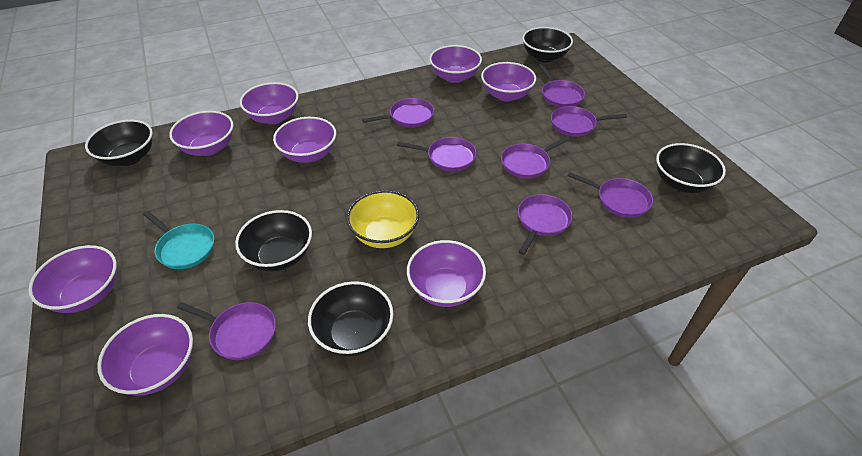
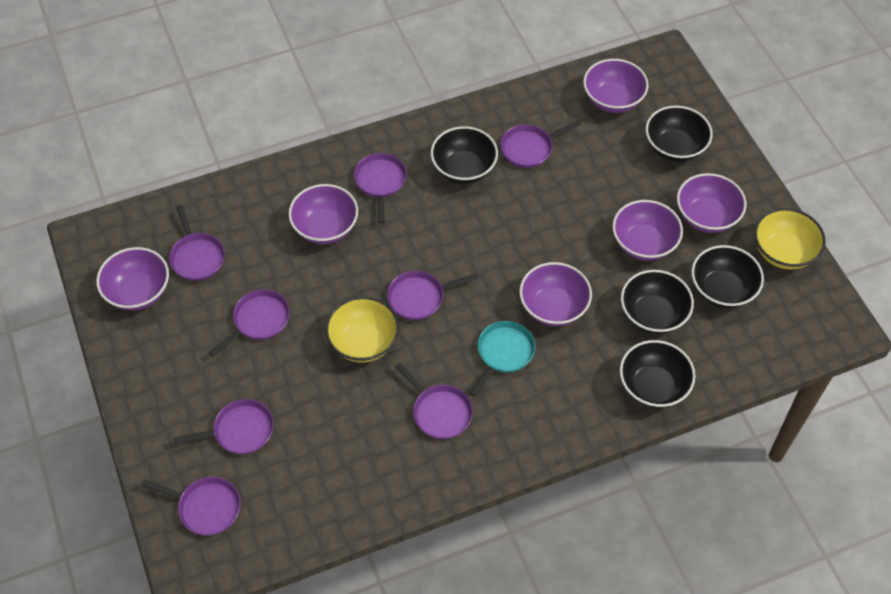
purple bowl: [28,245,117,313] [97,314,193,396] [169,111,233,156] [240,82,299,124] [273,117,336,163] [407,240,486,307] [429,45,482,83] [481,62,536,102] = 8 -> [96,247,169,310] [289,184,358,244] [519,262,592,326] [583,59,649,113] [612,200,683,261] [677,173,746,233] = 6
yellow bowl: [347,190,419,248] = 1 -> [325,297,399,362] [754,208,826,269] = 2

